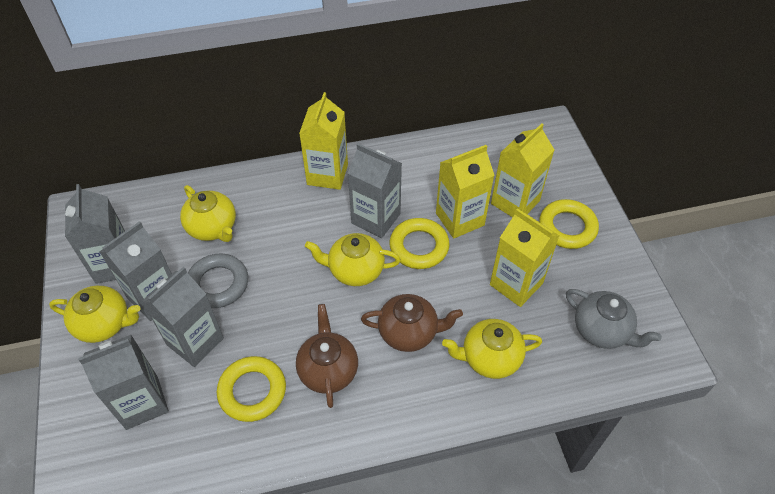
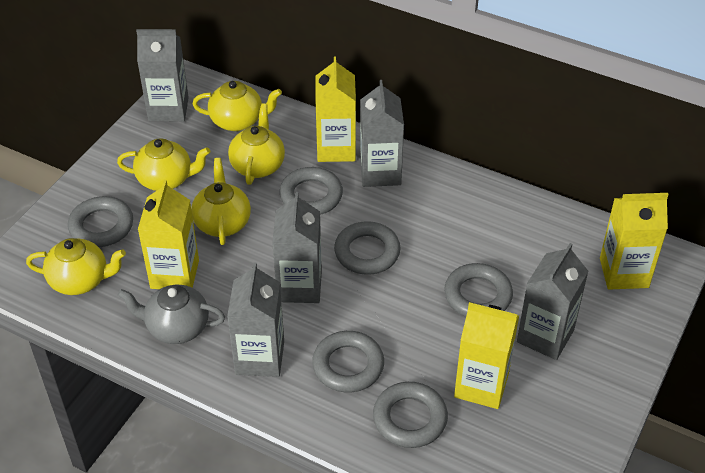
brown teapot: [296,304,358,408] [361,294,463,352] = 2 -> none = 0
grey ring: [188,253,248,308] = 1 -> [68,196,133,247] [280,167,343,215] [312,331,384,393] [334,221,401,275] [373,382,448,448] [444,263,513,317] = 6
yellow ring: [217,356,286,422] [390,218,450,269] [539,199,599,249] = 3 -> none = 0
yellow teapot: [49,286,141,343] [180,185,236,242] [305,233,401,286] [442,319,542,379] = 4 -> [26,238,126,295] [117,138,210,191] [191,158,251,245] [193,81,282,131] [228,103,285,185] = 5

